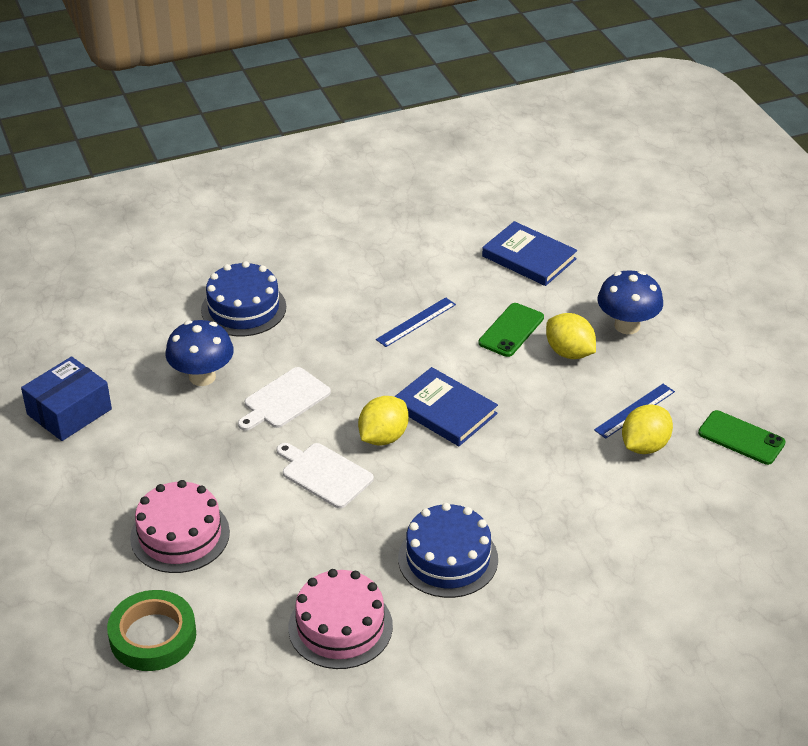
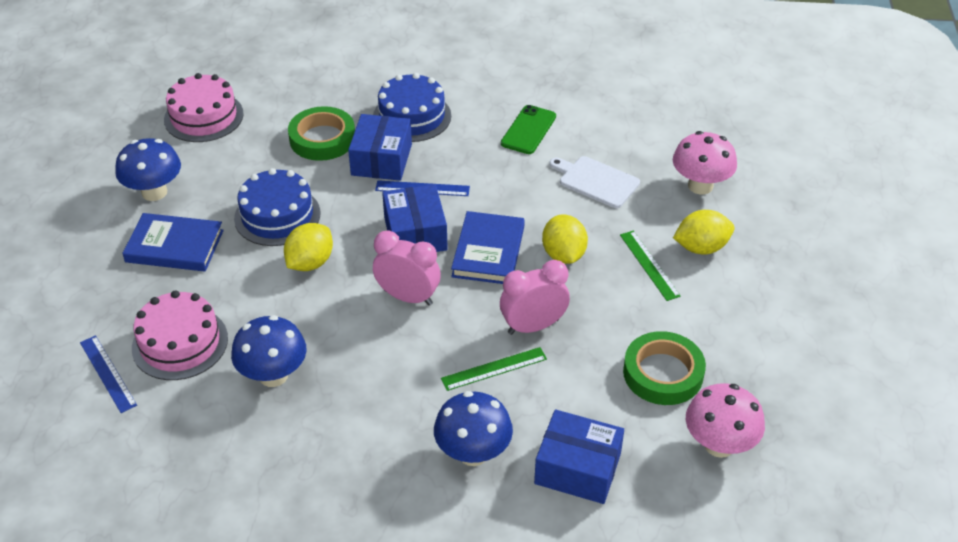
blue box: [21,356,112,441] = 1 -> [348,114,412,181] [382,184,448,252] [534,409,624,504] = 3
blue mushroom: [165,320,234,386] [598,270,663,334] = 2 -> [115,138,181,201] [231,315,306,387] [434,391,513,466] = 3
green phone: [478,303,544,357] [698,410,786,465] = 2 -> [501,105,556,154] = 1
green ruler: none = 0 -> [441,347,547,391] [620,231,681,301] = 2
green tape: [107,590,196,671] = 1 -> [288,106,355,161] [623,331,706,405] = 2
pink clock: none = 0 -> [373,230,441,306] [500,260,570,335] = 2
pink mushroom: none = 0 -> [673,131,737,194] [686,383,765,458] = 2
white cutting board: [238,367,331,431] [277,443,374,508] = 2 -> [549,156,640,208] = 1

